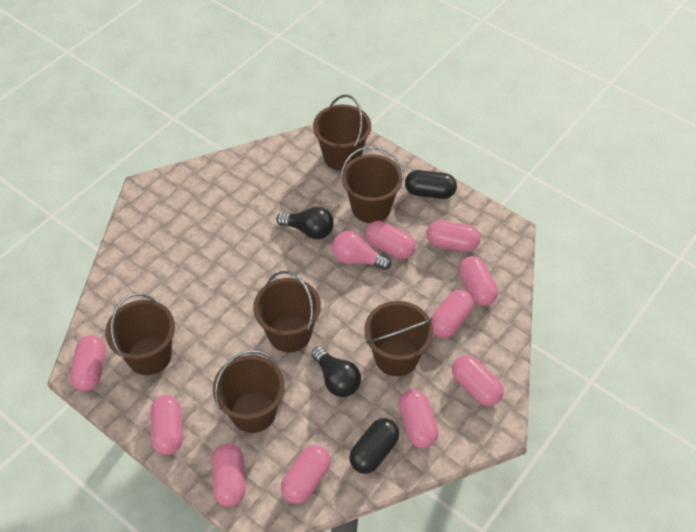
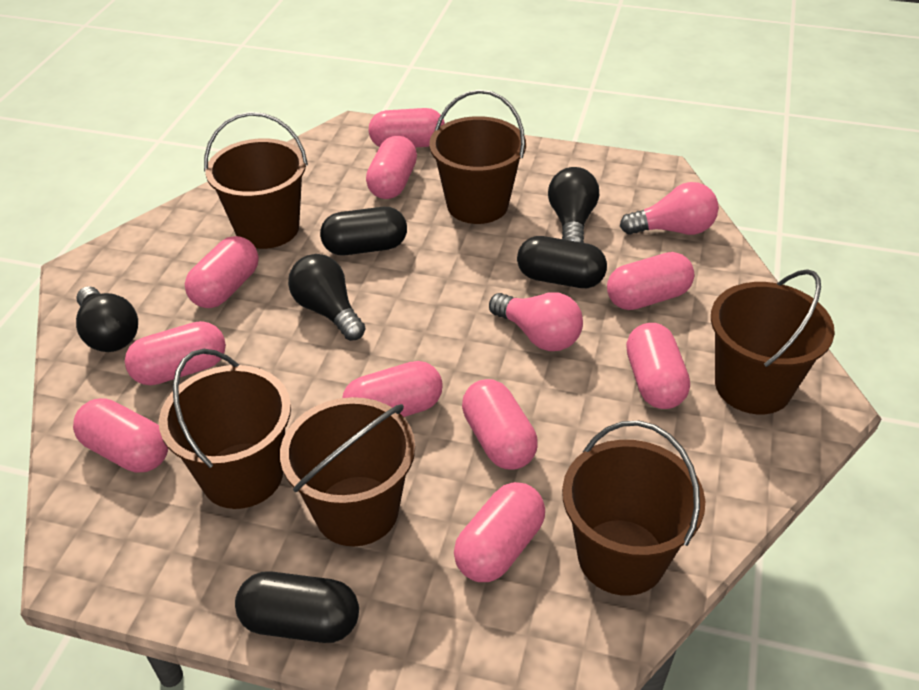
black capsule: [349,418,399,474] [405,170,457,199] = 2 -> [235,571,359,643] [320,207,407,255] [517,236,607,288] = 3
black light bulb: [276,207,334,239] [311,346,361,397] = 2 -> [76,286,138,352] [288,254,366,341] [548,167,599,243] = 3
pink light bulb: [332,231,392,270] = 1 -> [489,292,583,351] [620,182,719,235] = 2

